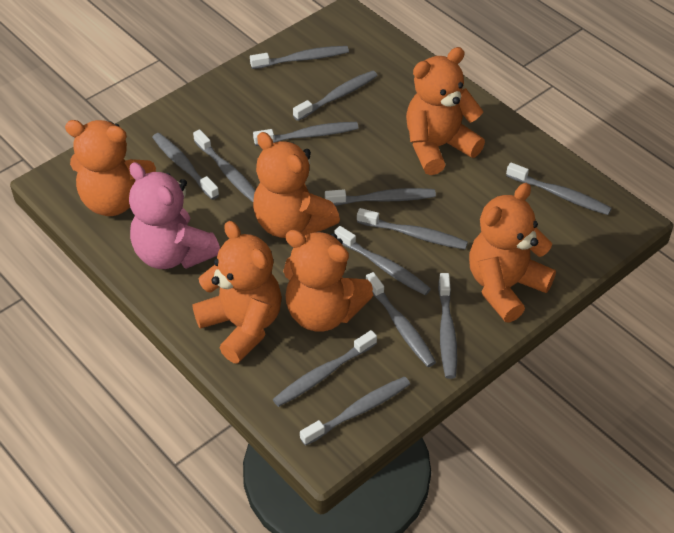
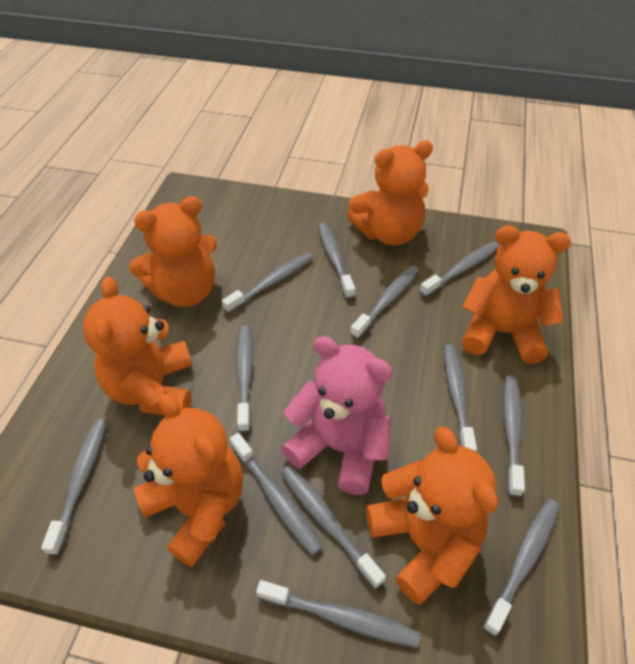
grey toothbrush: [152,133,219,200] [193,130,256,202] [250,46,349,69] [253,122,359,146] [273,330,377,407] [293,70,378,121] [300,376,410,446] [325,188,436,206] [335,226,431,295] [357,208,468,249] [366,272,436,367] [438,273,457,379] [506,162,612,215] = 13 -> [41,418,107,555] [222,252,313,314] [230,433,323,556] [236,325,253,433] [256,580,420,648] [281,466,386,589] [318,222,355,299] [350,265,419,339] [420,241,499,297] [444,344,477,452] [483,499,560,636] [503,376,525,497] = 12

